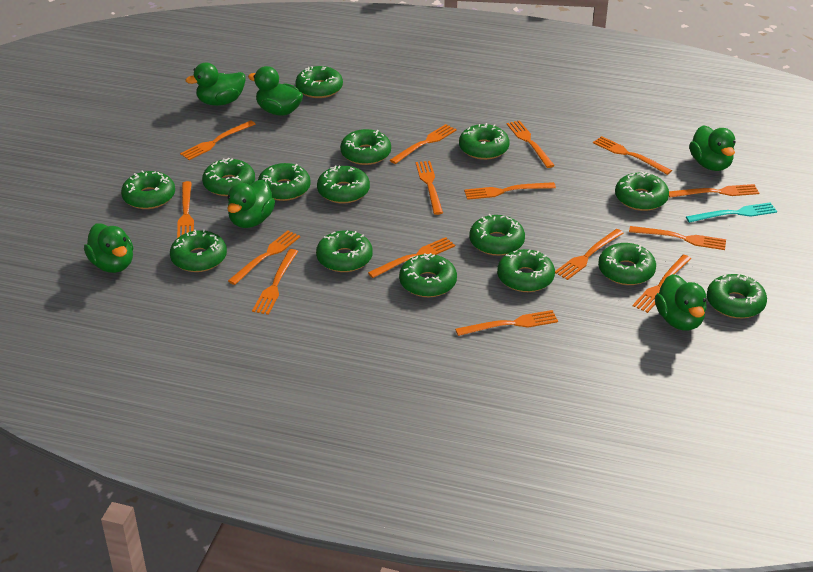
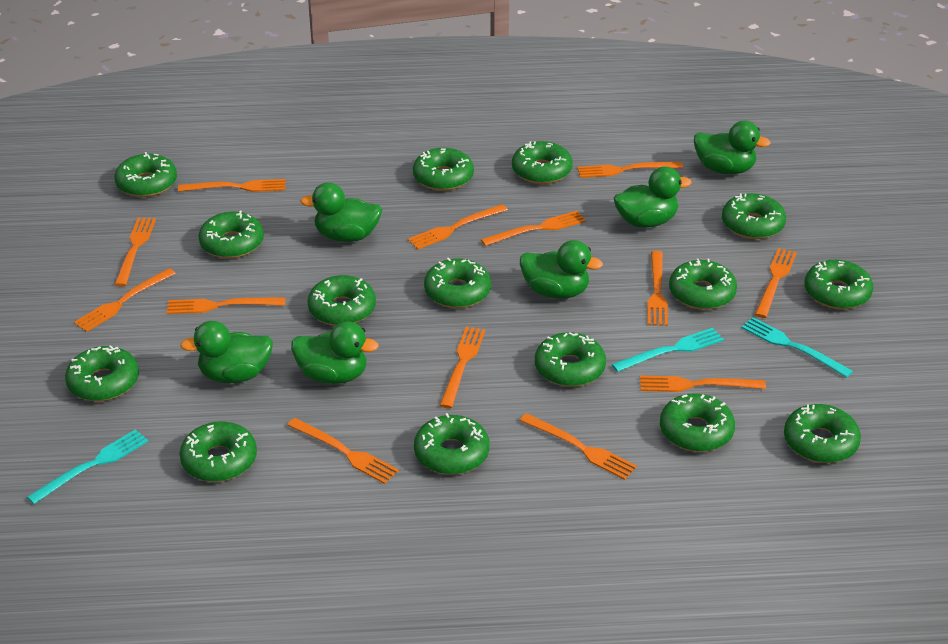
orange fork: [177,181,194,238] [180,120,255,160] [228,231,300,285] [252,249,298,315] [368,237,455,278] [390,124,457,164] [416,161,443,215] [455,310,558,336] [464,182,556,200] [507,120,555,168] [555,229,623,280] [593,136,672,175] [629,226,726,250] [633,255,691,313] [669,184,759,198] = 15 -> [74,268,176,332] [114,217,156,286] [167,298,285,314] [178,179,286,192] [287,418,399,484] [408,204,508,249] [440,327,485,408] [481,211,586,246] [520,413,637,480] [577,162,683,178] [640,376,766,392] [647,251,668,326] [755,248,797,318] = 13
turquoise fork: [686,202,777,223] = 1 -> [27,429,149,504] [612,328,724,372] [741,317,853,378] = 3

